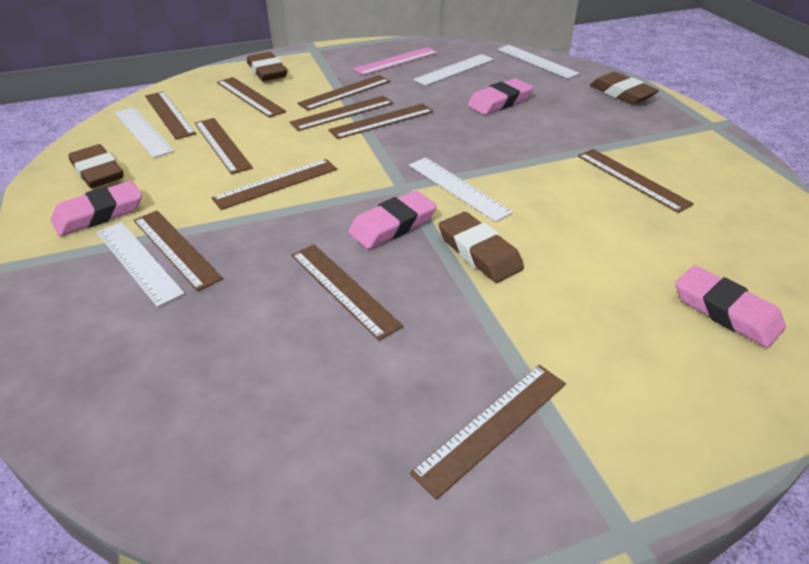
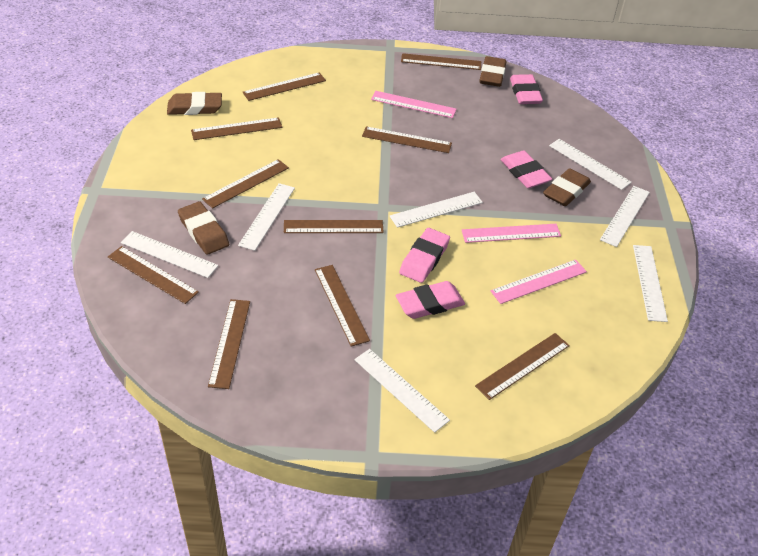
brown ruler: [134,211,223,291] [145,91,196,140] [195,118,253,174] [212,159,337,210] [217,77,286,118] [290,96,393,131] [291,244,403,340] [297,75,390,110] [328,103,433,139] [410,365,566,500] [578,149,694,213] = 11 -> [108,246,199,304] [191,117,282,140] [202,159,289,209] [208,299,250,389] [243,72,326,101] [284,220,384,233] [315,265,370,346] [362,126,452,153] [401,53,481,70] [475,333,570,400] = 10
pink ruler: [353,47,438,75] = 1 -> [371,91,457,118] [462,224,561,243] [491,260,587,304] = 3
white ruler: [97,222,185,307] [115,107,174,158] [409,158,513,222] [413,54,494,86] [498,45,580,79] = 5 -> [121,231,218,278] [238,183,295,251] [354,349,450,433] [390,192,483,228] [549,139,632,190] [600,186,650,247] [633,245,668,322] = 7

